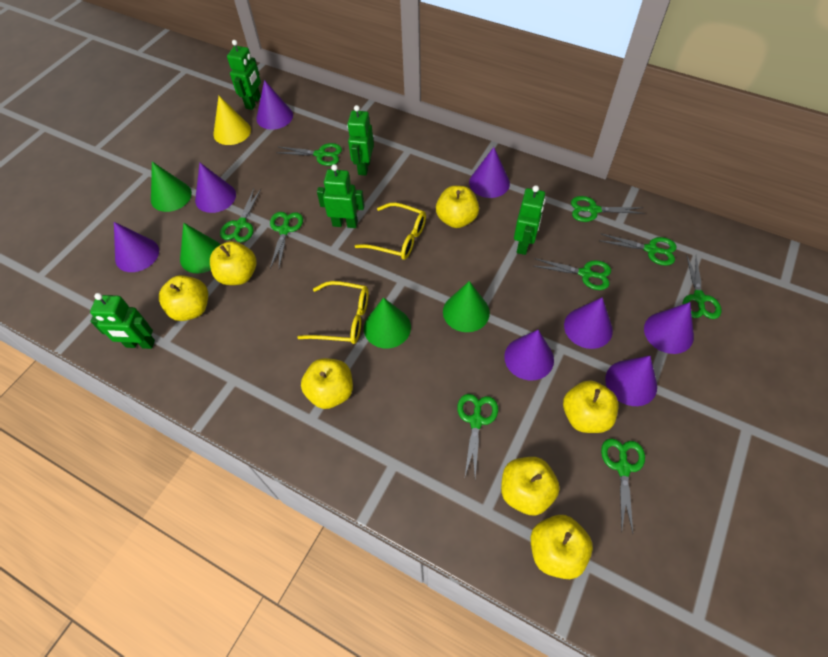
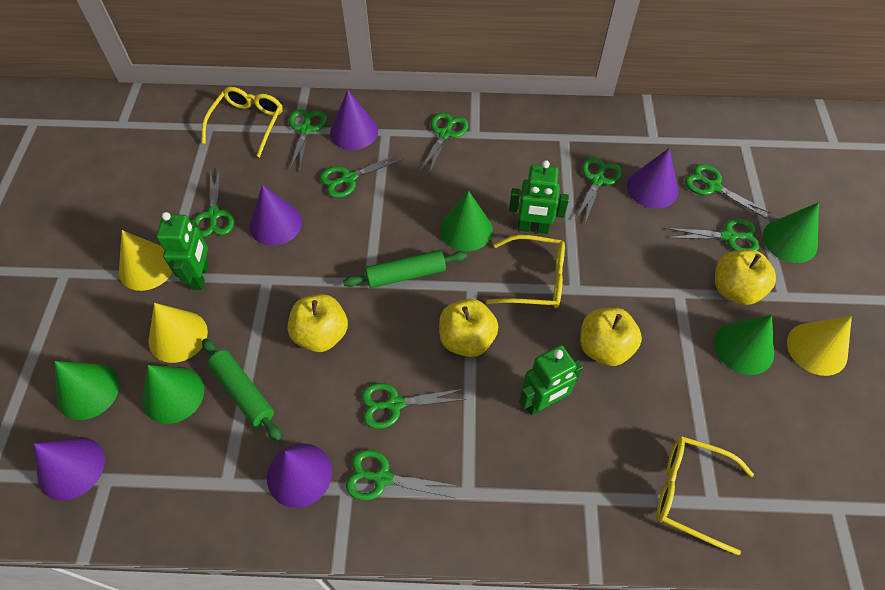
green cone: [151,162,192,212] [180,223,221,273] [364,297,411,349] [443,281,490,332] = 4 -> [54,361,119,420] [142,365,204,424] [440,191,493,251] [714,315,774,375] [763,202,819,263] = 5
green robot: [90,293,155,349] [227,40,261,110] [317,164,365,228] [347,105,374,176] [514,185,545,255] = 5 -> [156,212,209,290] [509,160,569,234] [519,345,583,415] = 3
green rolling pin: none = 0 -> [202,338,282,441] [343,250,467,288] = 2
purple cone: [114,222,159,272] [195,163,236,213] [256,80,293,130] [469,147,510,198] [504,330,554,380] [564,297,613,349] [605,356,657,406] [644,302,694,354] = 8 -> [34,437,105,501] [249,185,302,246] [267,443,332,508] [330,90,378,150] [627,148,678,209] = 5
yellow apple: [159,275,208,321] [210,241,256,285] [301,358,353,409] [436,186,479,228] [501,457,560,516] [531,515,593,579] [563,380,619,433] = 7 -> [288,294,348,352] [439,299,498,357] [580,308,642,366] [715,250,776,305] = 4
yellow cone: [213,96,251,145] = 1 -> [119,230,172,291] [148,303,208,363] [787,316,852,376] = 3
yellow glasses: [297,281,369,344] [355,202,426,260] = 2 -> [202,87,283,157] [486,235,565,308] [656,436,754,555] = 3

